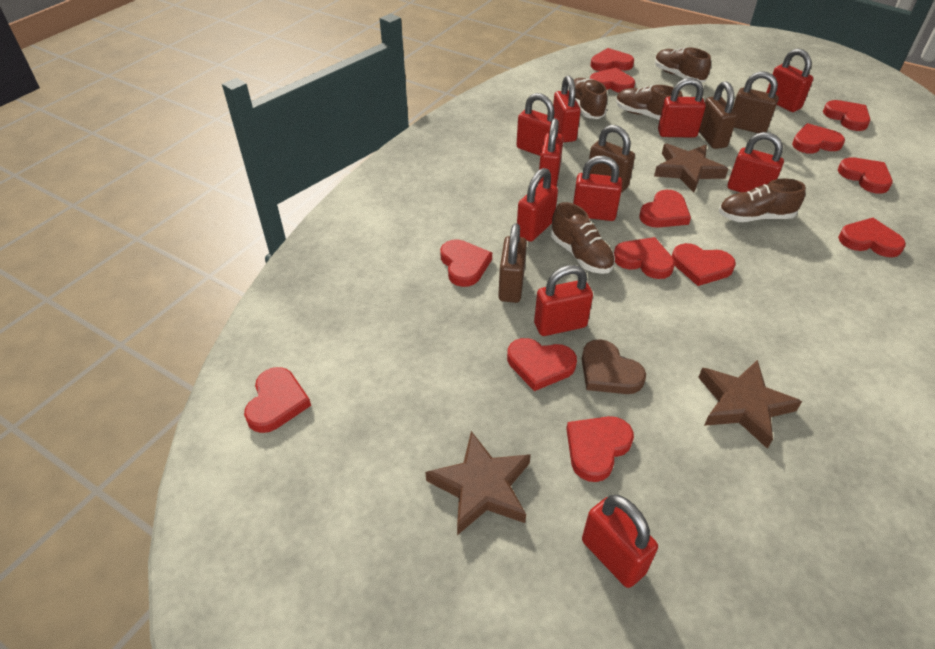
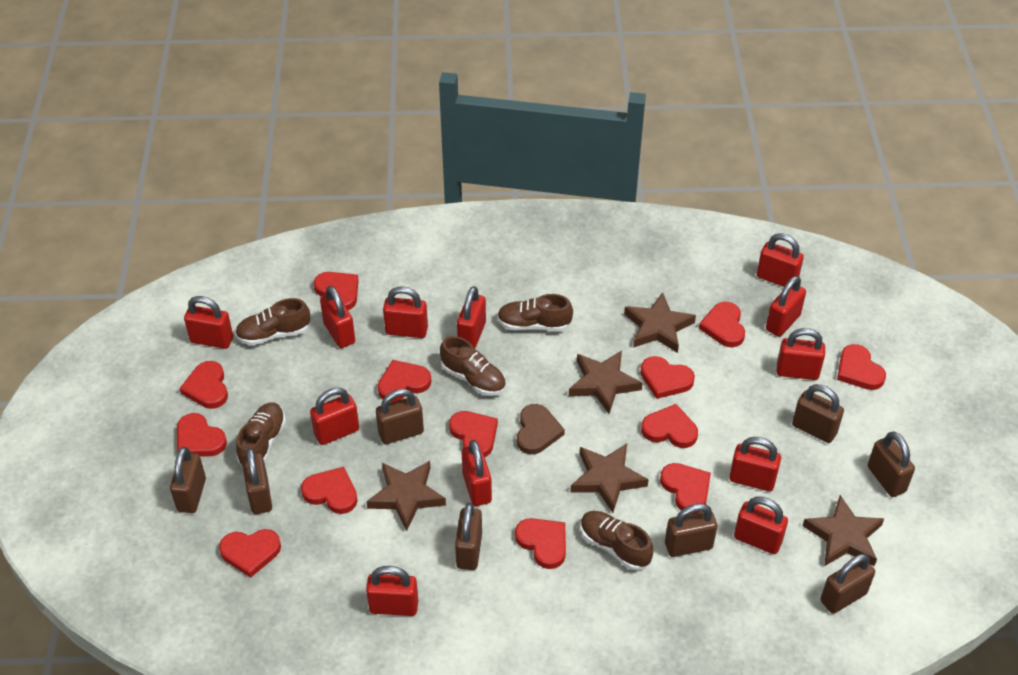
brown padlock: [498,223,527,303] [589,125,635,193] [699,81,737,149] [733,71,779,133] = 4 -> [170,447,206,513] [242,448,272,514] [376,389,424,444] [455,503,482,570] [665,504,717,557] [792,384,844,443] [821,554,875,614] [868,431,915,497] = 8
brown star: [425,431,531,535] [654,143,728,193] [698,360,802,449] = 3 -> [366,461,446,531] [569,350,643,414] [570,444,649,513] [624,292,696,353] [803,495,884,566] = 5
red padlock: [516,93,560,156] [517,168,558,242] [534,265,593,336] [538,118,564,186] [553,75,581,142] [573,156,622,221] [582,495,658,588] [658,78,706,138] [728,132,784,192] [766,49,813,112] = 10 -> [184,296,233,349] [310,388,359,445] [320,286,355,348] [366,566,418,616] [383,287,428,338] [457,286,486,349] [462,440,492,506] [729,437,781,491] [734,497,788,554] [757,233,804,287] [766,276,806,337] [777,328,825,380] = 12

